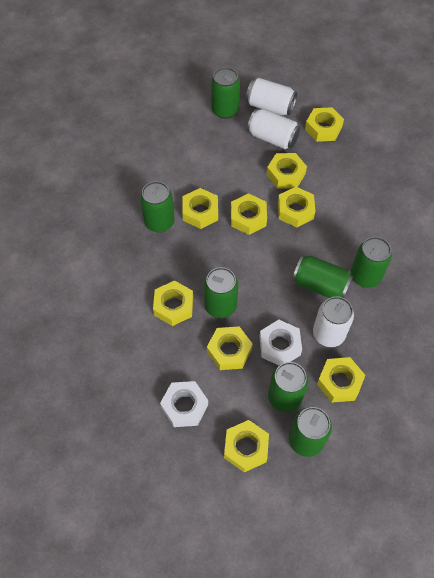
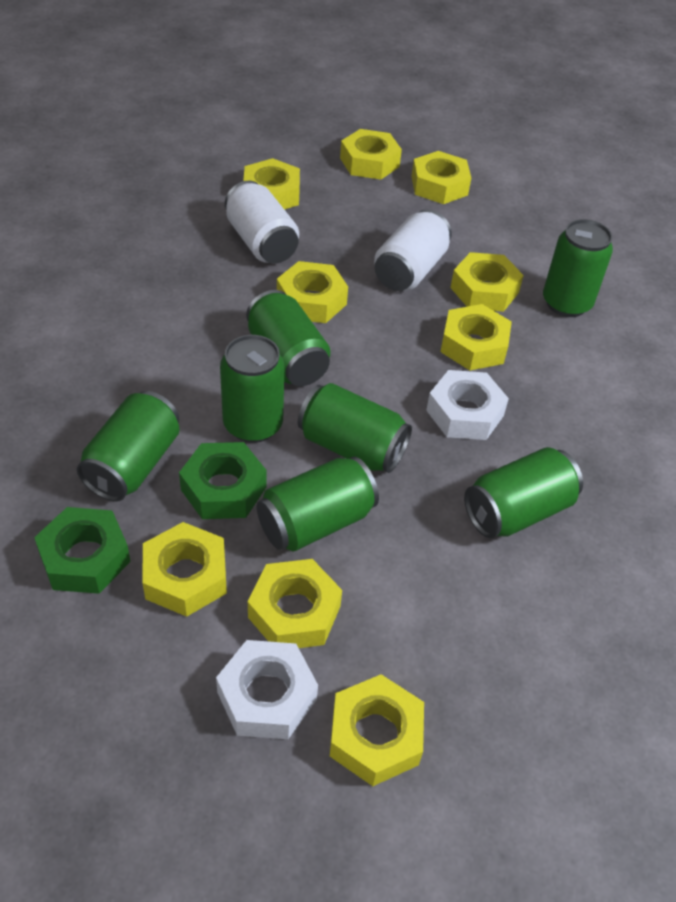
green nut: none = 0 -> [34,507,131,594] [179,442,266,519] = 2
white can: [246,78,297,115] [247,109,300,149] [313,296,354,347] = 3 -> [225,181,299,264] [374,210,452,291] = 2

